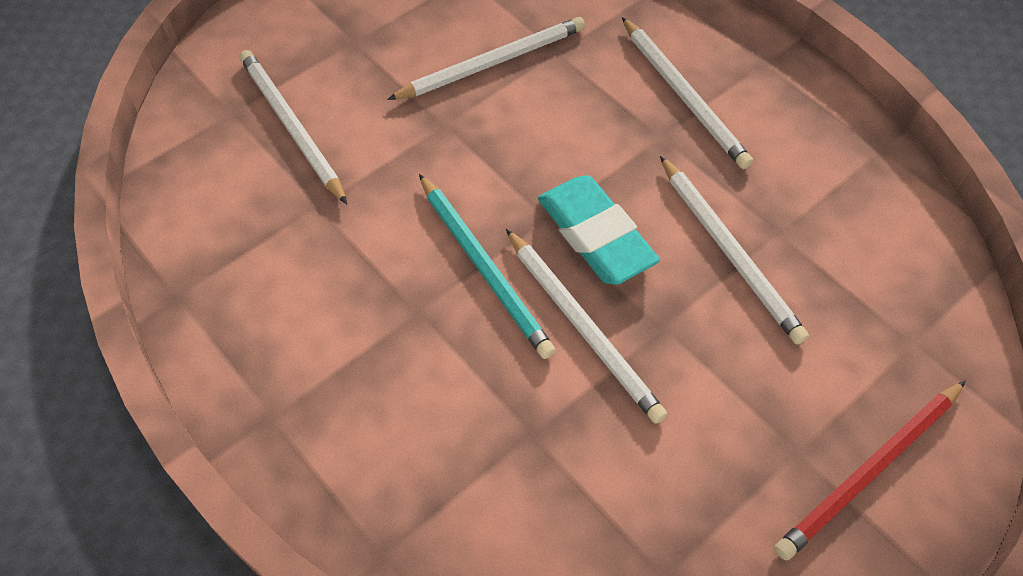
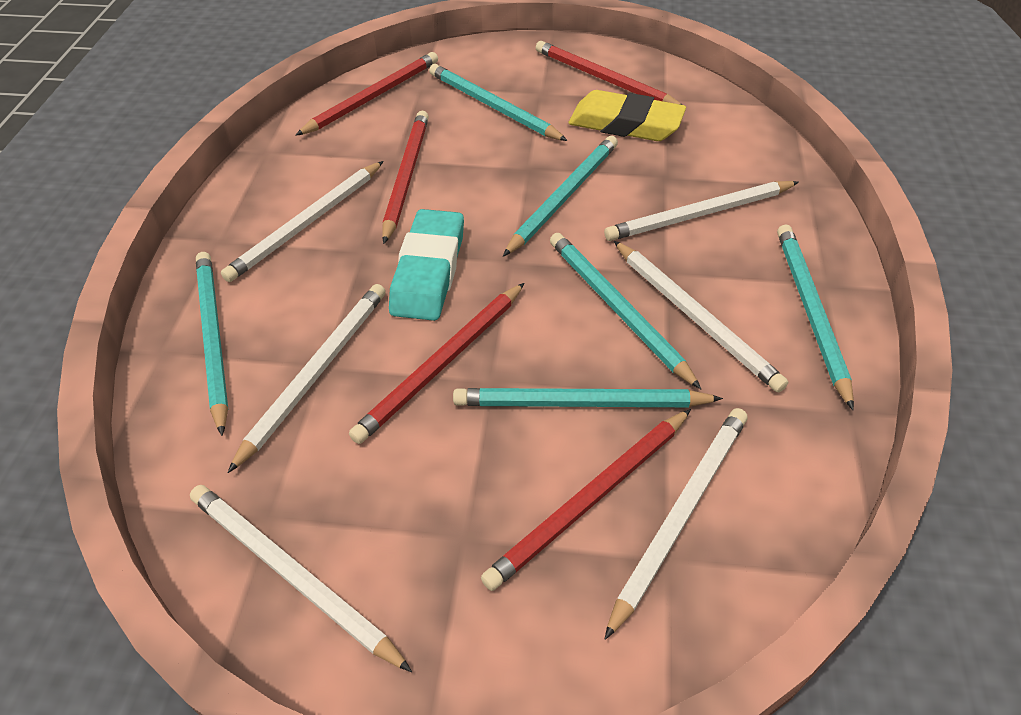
red pencil: [774,380,966,561] = 1 -> [295,52,438,136] [349,283,524,444] [382,111,429,244] [481,409,691,591] [536,41,682,105] = 5
turquoise pencil: [419,174,556,359] = 1 -> [196,252,228,436] [429,64,568,141] [453,388,723,407] [503,136,618,257] [550,233,701,389] [777,224,854,410] = 6
white pencil: [240,50,347,204] [387,17,585,100] [506,229,667,424] [622,17,753,169] [660,156,809,345] = 5 -> [190,485,412,672] [221,161,384,282] [228,284,386,473] [604,181,799,241] [605,408,747,640] [614,241,788,393] = 6
yellow eraser: none = 0 -> [568,90,686,141] = 1

